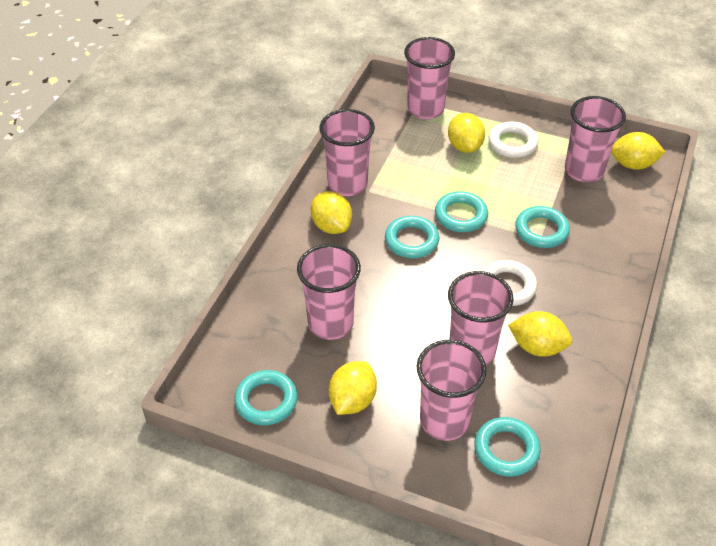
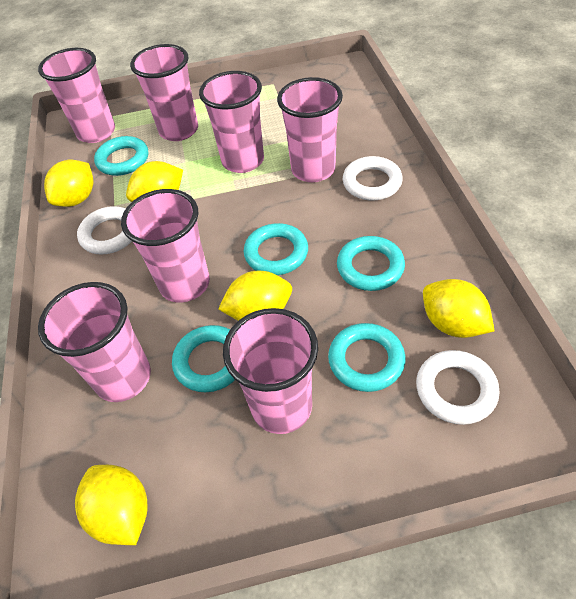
pink cup: [297,244,361,340] [319,109,375,196] [404,37,455,119] [417,340,487,441] [448,271,514,366] [565,96,626,182] = 6 -> [38,48,115,143] [38,282,151,402] [121,189,210,303] [130,44,198,141] [199,71,264,173] [223,308,318,434] [277,77,343,182] = 7
white ring: [483,260,537,306] [489,122,538,158] = 2 -> [77,206,132,254] [343,156,403,200] [416,350,500,425] = 3

